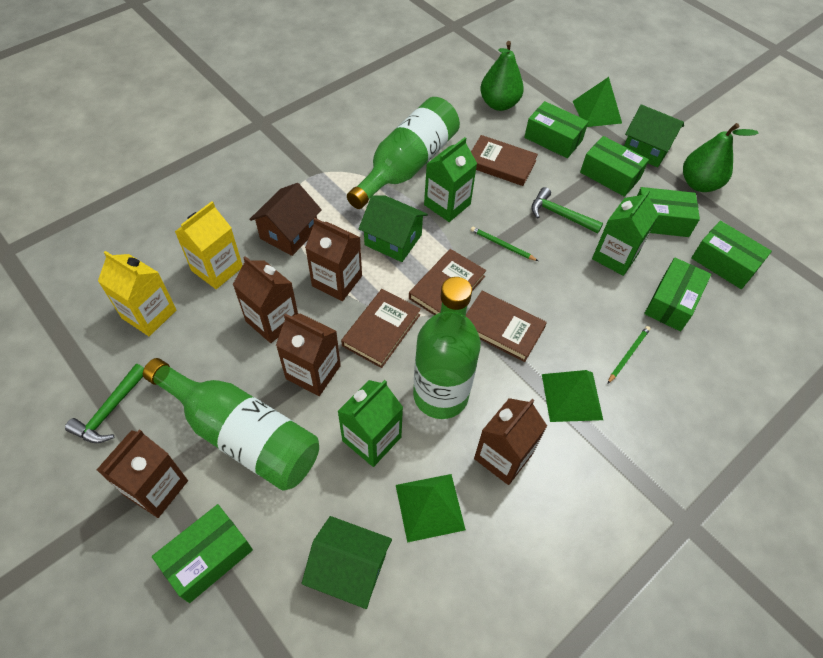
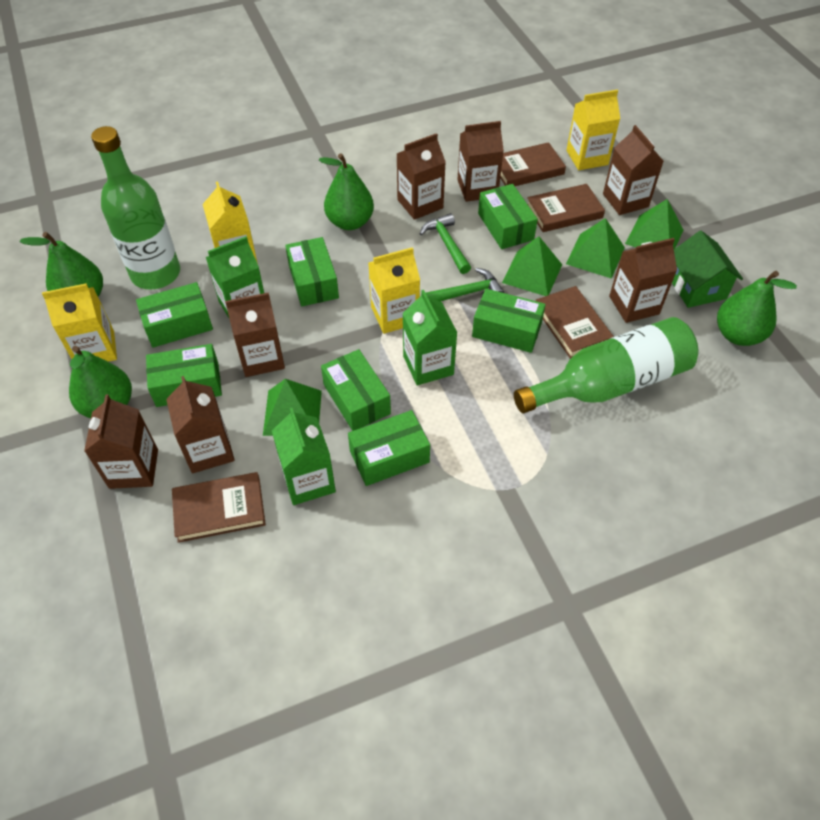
brown carton: [97,430,188,518] [233,256,298,343] [276,313,341,396] [305,218,362,301] [474,398,547,485] = 5 -> [84,394,158,489] [166,376,235,473] [225,292,285,377] [397,133,446,220] [458,121,504,202] [603,125,663,215] [609,238,677,323] = 7
brown house: [249,183,322,256] = 1 -> none = 0
green bottle: [143,358,319,491] [347,97,460,209] [413,277,481,419] = 3 -> [91,126,180,290] [514,317,698,413] = 2
green box: [152,504,253,603] [524,101,589,158] [580,136,649,197] [637,187,700,237] [644,258,711,331] [691,221,772,289] = 6 -> [136,282,213,348] [146,344,222,407] [285,237,339,306] [321,349,391,431] [348,410,430,486] [472,289,546,353] [478,184,538,249] = 7
green house: [302,516,392,609] [359,195,428,262] [624,104,684,167] = 3 -> [672,231,743,308] = 1
green pear: [480,41,524,111] [683,123,759,192] = 2 -> [20,232,103,297] [69,346,132,418] [319,153,374,230] [717,271,797,346] = 4
green pencil: [471,227,538,261] [608,326,651,383] = 2 -> none = 0
green pyramid: [396,474,466,543] [542,370,603,422] [573,77,622,127] = 3 -> [263,379,322,436] [502,236,562,296] [566,218,625,279] [625,199,683,249] = 4
yellow carton: [98,251,176,336] [175,201,243,289] = 2 -> [42,283,117,362] [203,181,258,264] [368,247,420,334] [566,89,620,170] = 4

